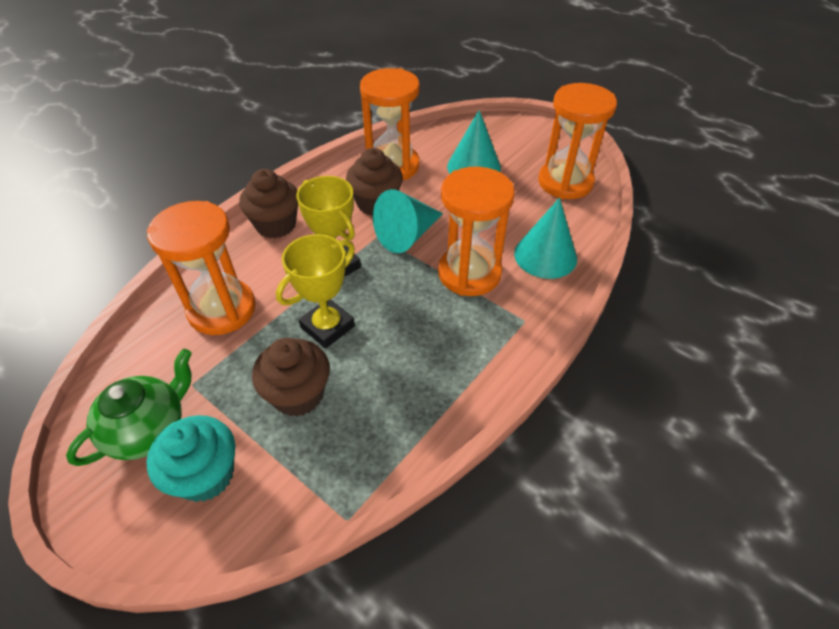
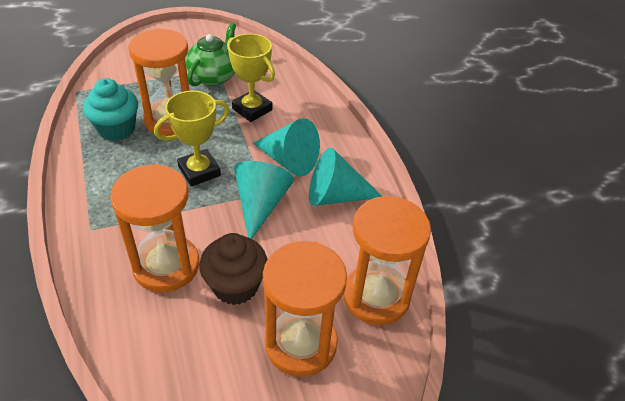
brown cupcake: [239,169,298,238] [252,338,330,417] [346,148,403,216] = 3 -> [199,233,267,305] = 1

